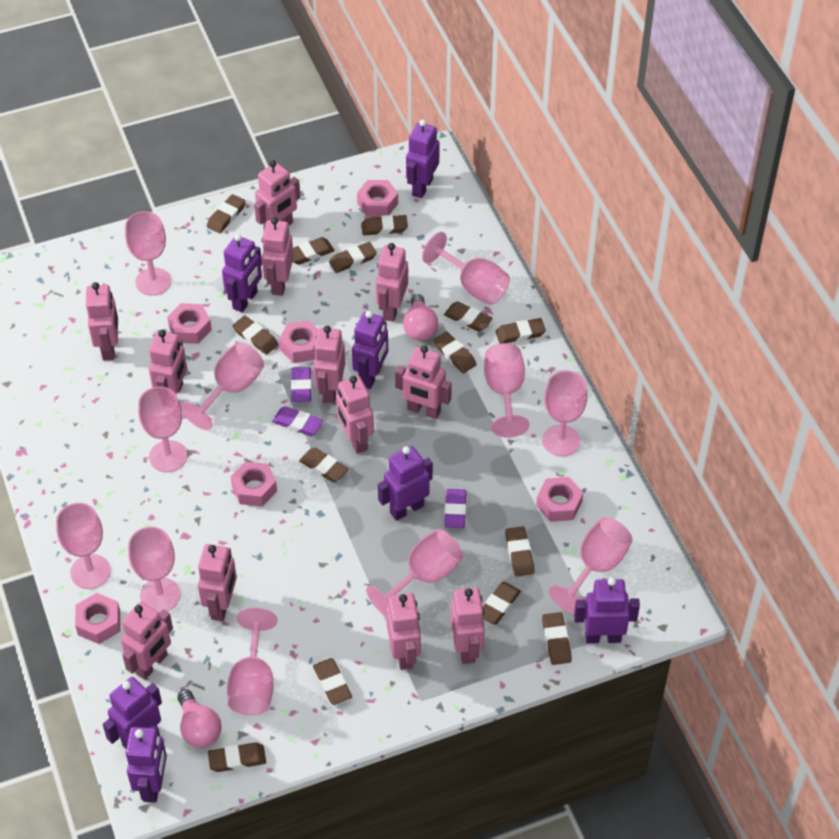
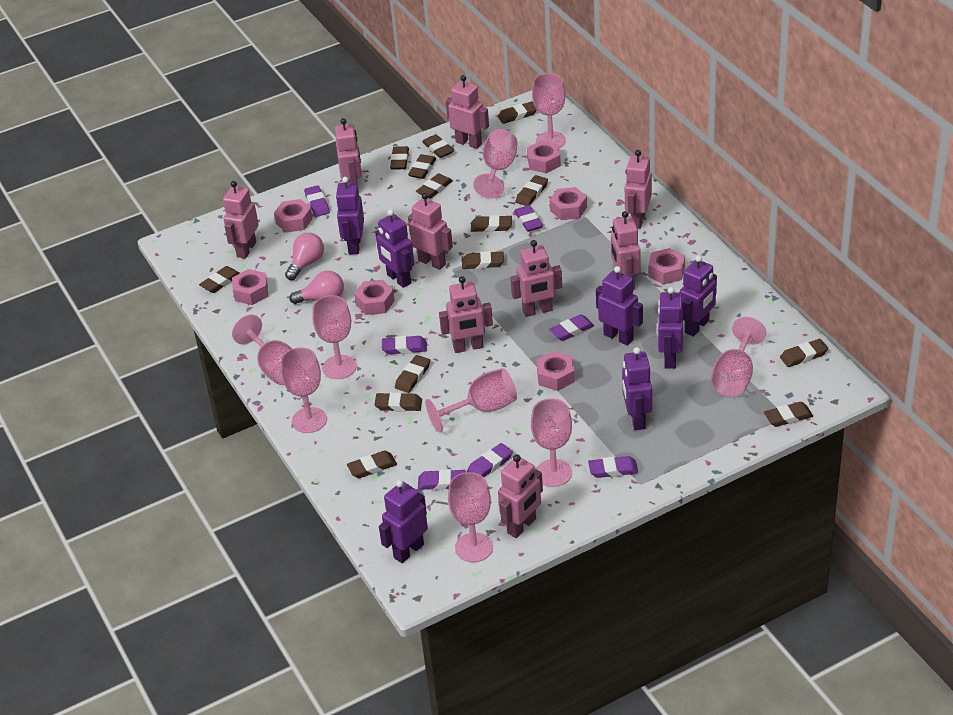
pink goblet: [56,503,111,589] [125,211,171,296] [128,527,180,613] [138,386,187,472] [181,342,264,430] [227,608,278,715] [366,529,463,617] [422,232,510,305] [484,343,529,438] [542,371,587,456] [549,517,633,614] = 11 -> [232,315,292,385] [281,347,327,433] [312,295,357,379] [425,368,517,432] [448,472,493,562] [473,129,517,199] [531,398,572,487] [532,73,566,148] [711,317,766,397] = 9
pink nut: [75,593,120,644] [167,303,212,344] [231,461,277,507] [279,320,318,363] [357,180,398,217] [536,477,583,522] = 6 -> [232,269,269,305] [274,199,313,233] [354,280,395,315] [527,141,561,173] [537,351,575,391] [550,187,587,220] [648,248,685,285] = 7
pink robot: [86,282,118,360] [121,602,173,680] [149,330,187,394] [198,544,237,621] [254,160,300,229] [262,217,294,296] [313,326,345,404] [336,376,374,454] [376,243,408,322] [386,593,421,670] [395,345,452,419] [451,588,485,664] = 12 -> [223,181,259,259] [335,118,362,183] [408,193,453,270] [439,276,493,353] [446,75,489,149] [498,454,543,538] [511,240,562,317] [611,211,641,290] [625,150,652,229] = 9
purple eraser: [272,406,324,436] [291,367,312,402] [444,489,466,528] = 3 -> [304,185,330,217] [382,336,427,354] [418,469,466,490] [467,443,513,477] [514,205,543,232] [549,314,594,341] [588,456,638,478] = 7

